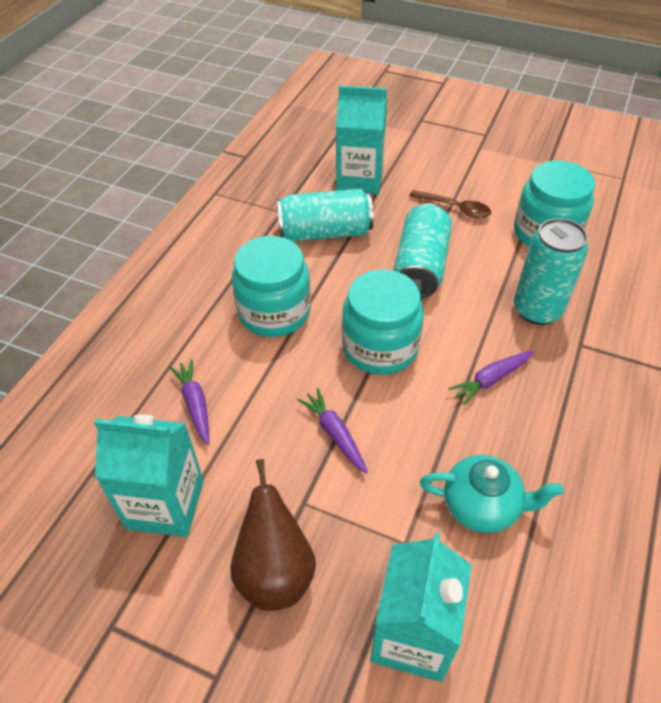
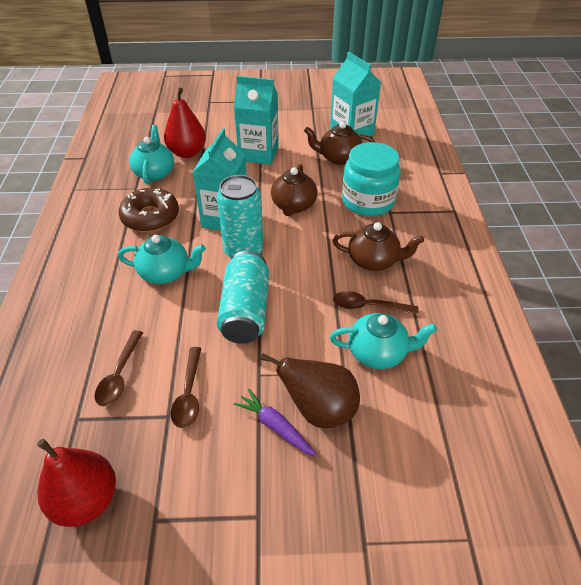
brown donut: none = 0 -> [119,188,179,232] = 1
brown spoon: [409,190,491,218] = 1 -> [94,330,143,406] [170,347,201,428] [333,291,419,314] = 3
brown teapot: none = 0 -> [271,164,317,216] [304,122,375,165] [333,222,424,271] = 3
purple carrot: [169,359,210,445] [297,388,368,474] [448,350,534,406] = 3 -> [234,389,317,456] = 1
red pear: none = 0 -> [37,439,116,527] [164,88,206,158] = 2
turquoise can: [277,188,374,242] [394,203,452,298] [514,218,588,325] = 3 -> [217,175,263,258] [217,251,269,344] = 2
turquoise jar: [232,236,311,337] [342,270,424,375] [514,160,595,247] = 3 -> [342,142,401,216] = 1
turquoise teapot: [420,455,564,533] = 1 -> [118,235,206,284] [129,125,174,185] [330,313,437,369] = 3

